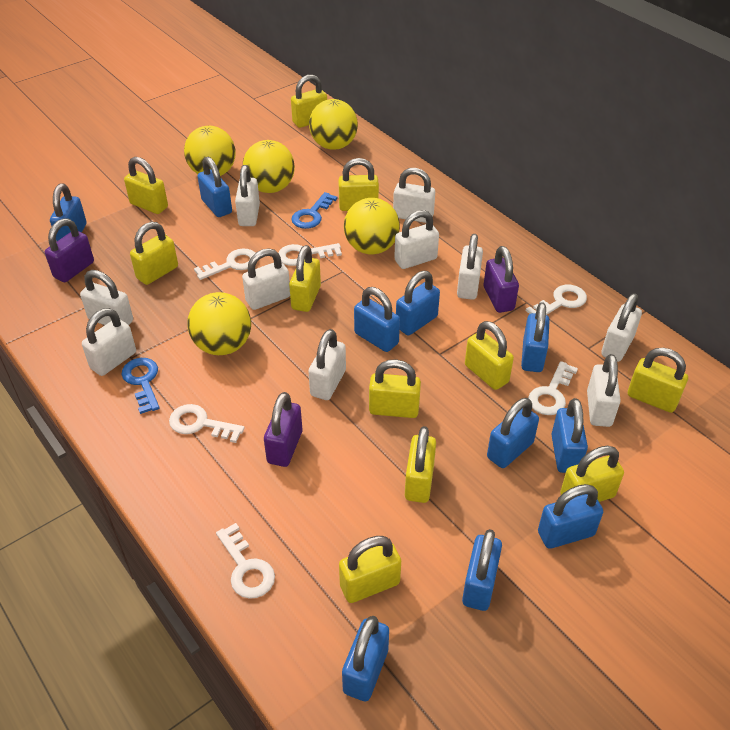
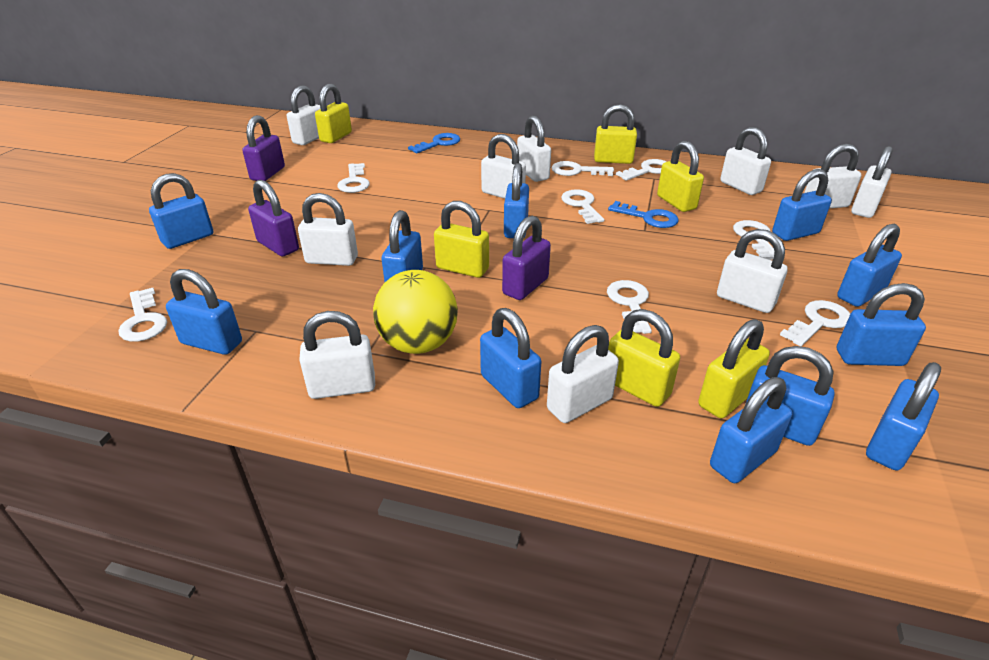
blue padlock: [50,184,86,241] [198,157,232,217] [342,616,389,701] [354,287,400,352] [396,271,440,335] [462,529,502,611] [487,398,539,468] [521,302,549,372] [538,484,603,549] [551,398,588,473] = 10 -> [149,173,213,249] [166,269,242,355] [381,210,423,282] [480,308,541,408] [504,163,529,238] [710,377,792,483] [746,346,835,446] [772,169,832,241] [837,224,902,307] [837,283,926,366] [866,362,941,470] = 11
white key: [169,404,245,443] [194,248,255,280] [216,523,275,599] [278,243,342,266] [526,285,587,315] [528,361,578,415] = 6 -> [118,288,167,342] [338,163,370,193] [552,161,614,176] [561,189,604,224] [607,280,652,334] [616,159,666,181] [733,220,774,260] [780,300,850,346] = 8
yellow ball: [184,126,236,176] [187,292,251,355] [243,140,295,193] [309,99,358,150] [344,198,400,255] = 5 -> [373,270,458,354] = 1
yellow padlock: [124,157,168,214] [130,222,178,285] [289,245,321,312] [291,74,327,128] [338,158,379,211] [339,536,401,603] [369,359,421,418] [405,426,436,503] [465,321,514,390] [560,446,624,502] [628,348,688,413] = 11 -> [315,84,352,143] [434,201,489,278] [594,104,637,164] [608,309,680,407] [657,141,704,212] [698,319,770,419] = 6

